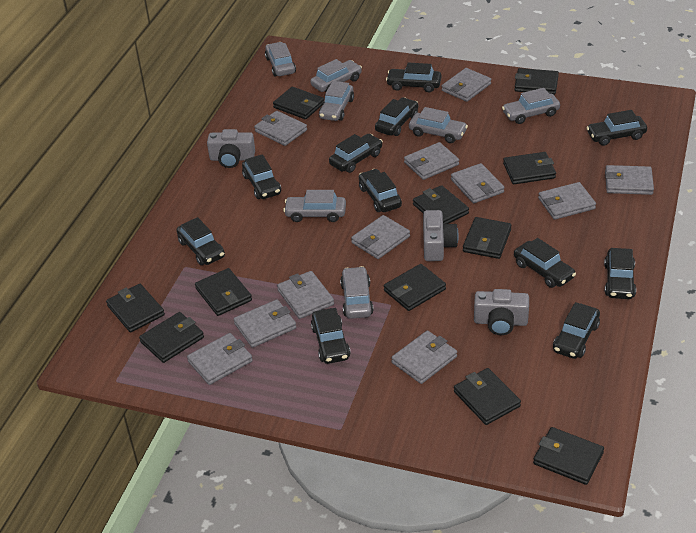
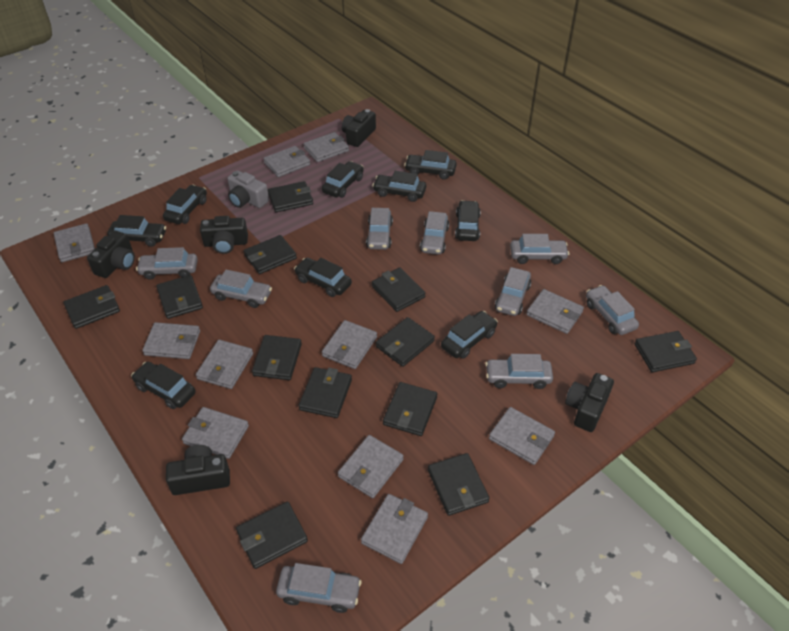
black camera: none = 0 -> [87,231,135,278] [166,445,230,495] [200,216,248,254] [342,109,376,147] [565,373,614,432] = 5
black car: [176,217,225,265] [242,154,281,199] [311,308,351,364] [329,134,383,173] [359,169,402,212] [375,97,418,136] [386,63,442,92] [514,238,576,288] [553,302,600,359] [586,110,647,146] [604,248,636,299] = 11 -> [107,215,166,247] [131,362,196,409] [163,185,207,224] [294,258,352,297] [322,161,364,198] [372,171,426,202] [404,150,457,180] [441,311,498,359] [455,200,481,241] = 9
black wallet: [106,284,165,332] [139,312,204,363] [195,268,252,316] [273,87,324,119] [384,264,446,311] [413,185,469,224] [454,368,521,425] [463,217,512,259] [503,152,556,184] [514,68,559,95] [533,427,604,485] = 11 -> [63,285,120,329] [156,275,203,319] [236,501,308,569] [244,235,297,274] [252,335,302,380] [268,181,313,212] [299,367,352,418] [372,268,426,312] [376,317,435,367] [383,382,437,436] [428,453,490,516] [634,331,697,372] = 12
grey camera: [207,129,255,168] [423,210,459,261] [474,289,529,335] = 3 -> [227,171,269,208] = 1
grey car: [265,42,296,77] [283,190,346,222] [311,59,362,92] [319,81,354,121] [340,266,374,319] [409,107,468,143] [502,88,560,124] = 7 -> [136,247,198,280] [210,270,272,308] [276,563,362,613] [366,208,393,250] [420,211,449,255] [485,354,553,389] [495,267,532,316] [510,234,569,264] [586,285,639,335] = 9

